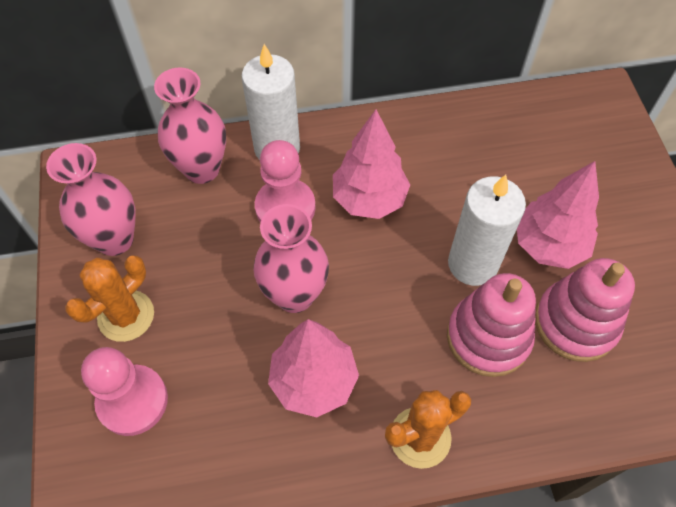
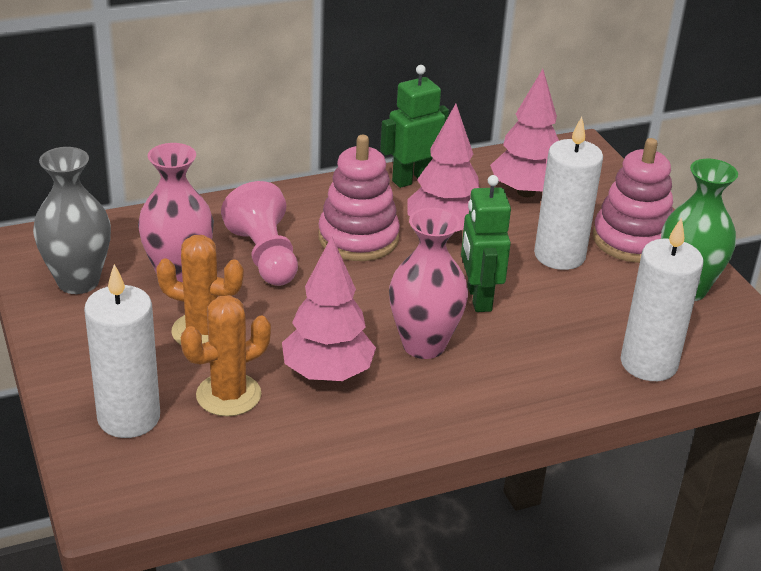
green robot: none = 0 -> [380,65,449,188] [461,175,511,312] = 2
green vase: none = 0 -> [661,159,738,301] = 1
grey vase: none = 0 -> [33,147,111,294] = 1
pink pawn: [81,347,168,436] [255,140,316,222] = 2 -> [221,181,298,286] = 1
pink vase: [46,143,136,256] [154,67,226,184] [253,204,329,313] = 3 -> [138,143,214,282] [389,207,468,359] = 2
white candle: [242,44,300,160] [448,175,526,286] = 2 -> [84,264,160,438] [534,117,603,270] [621,217,704,381] = 3

